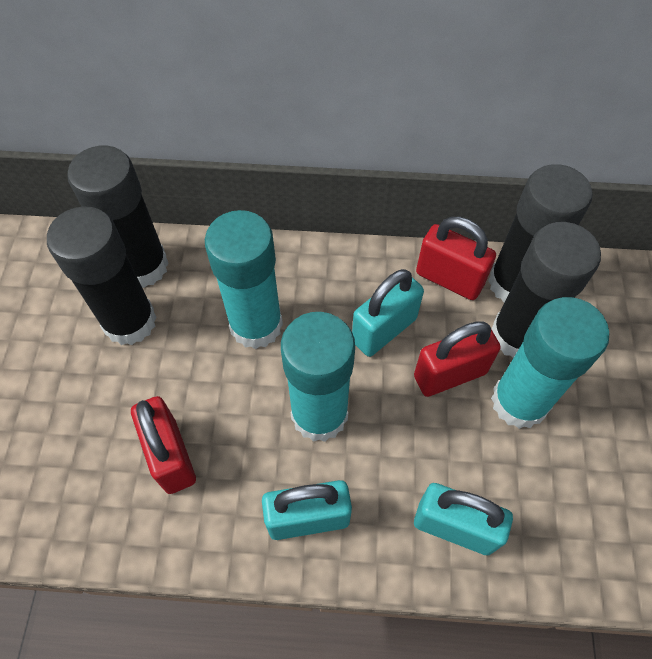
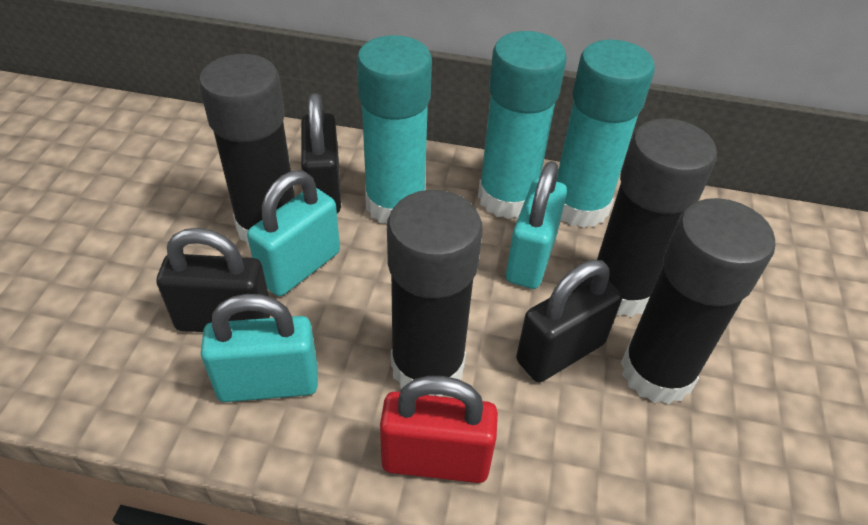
black padlock: none = 0 -> [157,228,270,332] [301,93,341,213] [516,260,622,382] = 3
red padlock: [131,396,196,494] [414,321,501,397] [416,217,496,300] = 3 -> [380,376,498,483] = 1

